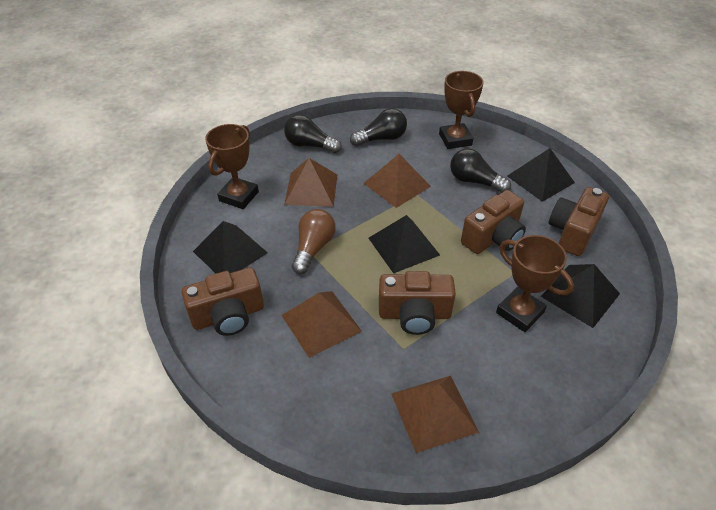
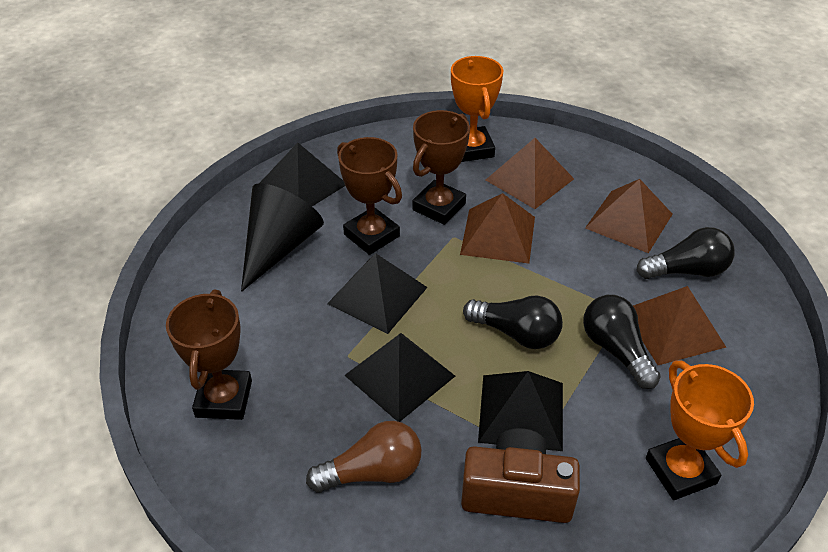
black cone: none = 0 -> [241,183,324,292] = 1
brown camera: [181,268,264,336] [379,271,456,335] [461,190,526,254] [549,187,609,256] = 4 -> [461,428,580,523] = 1
orange trophy: none = 0 -> [451,56,503,162] [646,361,754,500] = 2

